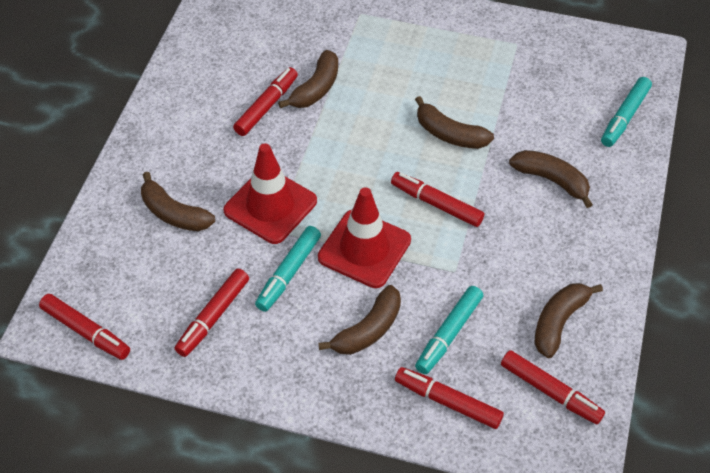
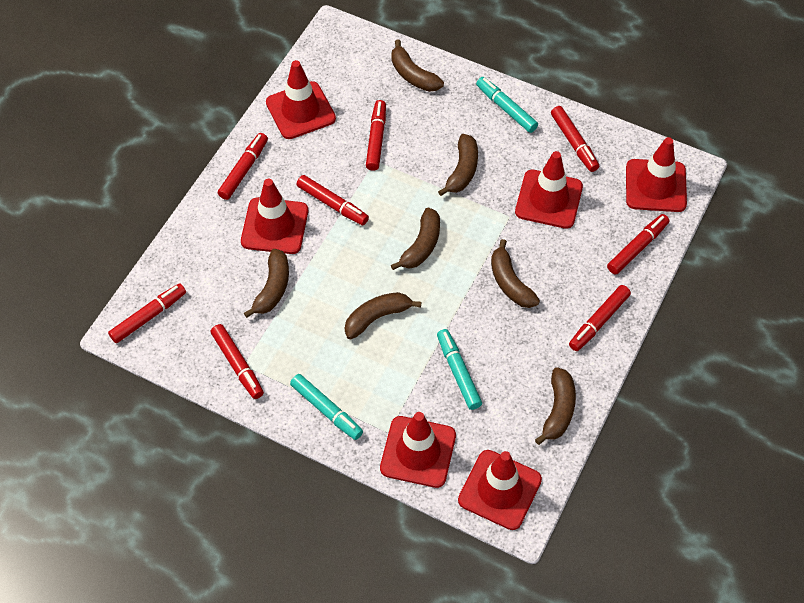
brown banana: [141,172,215,231] [278,50,338,108] [318,285,401,355] [415,96,494,149] [509,150,593,208] [534,283,603,358] = 6 -> [244,249,289,318] [345,292,421,339] [391,39,444,92] [391,208,440,270] [438,134,478,196] [491,239,540,308] [535,367,576,445] = 7
red marker: [39,294,130,360] [175,269,249,357] [233,67,298,136] [391,172,484,227] [395,367,504,429] [501,350,605,424] = 6 -> [108,283,186,343] [211,324,264,399] [218,133,268,200] [296,175,369,225] [366,100,386,171] [551,106,599,172] [569,285,631,351] [607,214,669,275] = 8
red traffic cone: [224,143,317,244] [318,187,411,288] = 2 -> [241,179,308,254] [266,60,336,139] [380,412,456,488] [458,450,542,530] [515,151,583,229] [626,137,687,212] = 6

